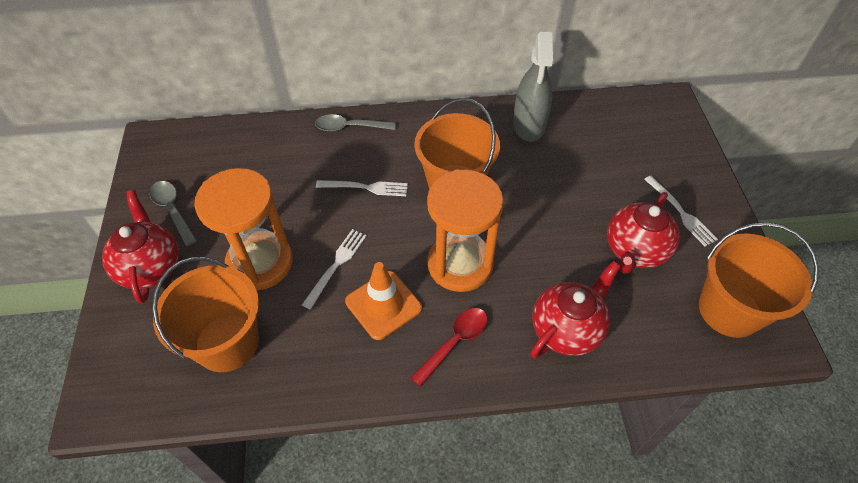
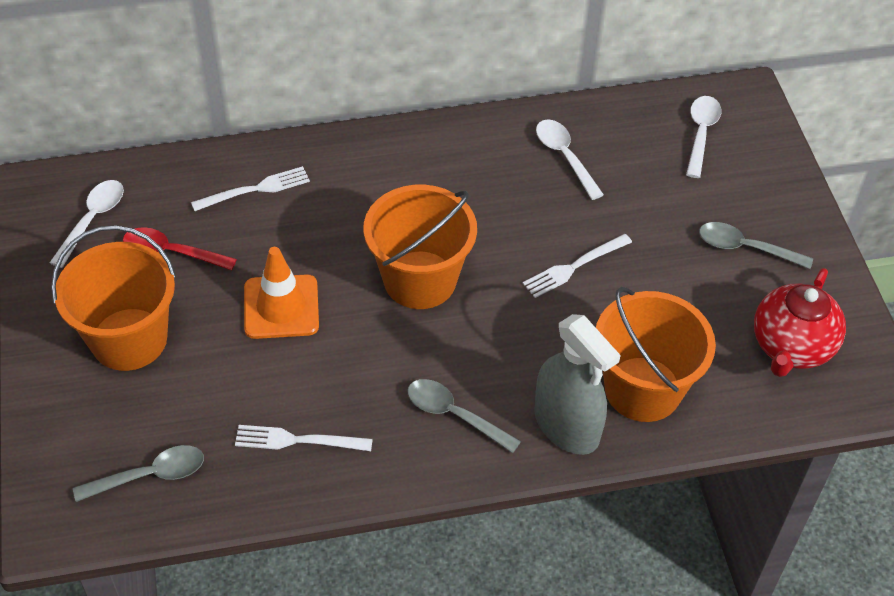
grey spoon: [150,181,197,246] [315,114,396,132] = 2 -> [73,445,204,502] [408,379,521,453] [699,222,813,269] = 3
orange hourglass: [194,168,293,291] [427,169,504,292] = 2 -> none = 0
red teapot: [102,190,179,304] [531,261,621,359] [607,192,680,274] = 3 -> [754,268,846,377] = 1
white spoon: none = 0 -> [50,180,124,268] [536,119,604,200] [686,96,721,178] = 3

